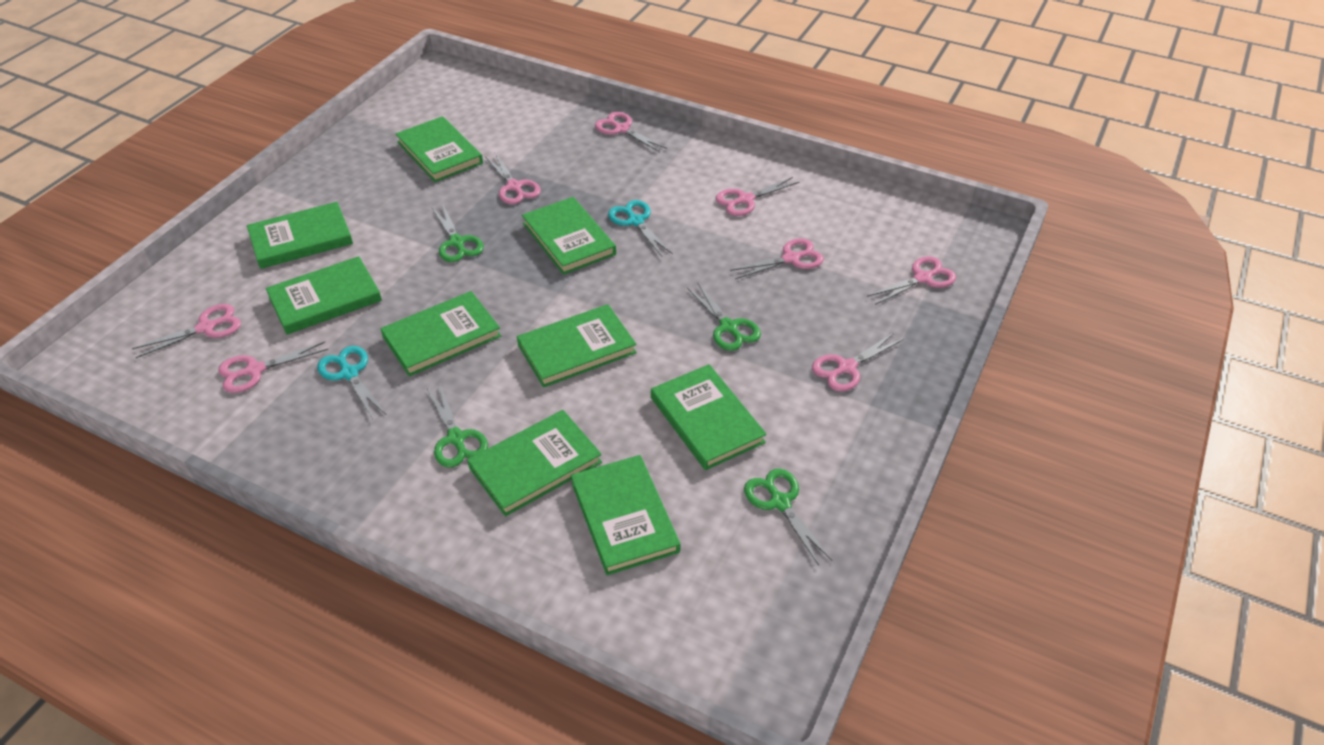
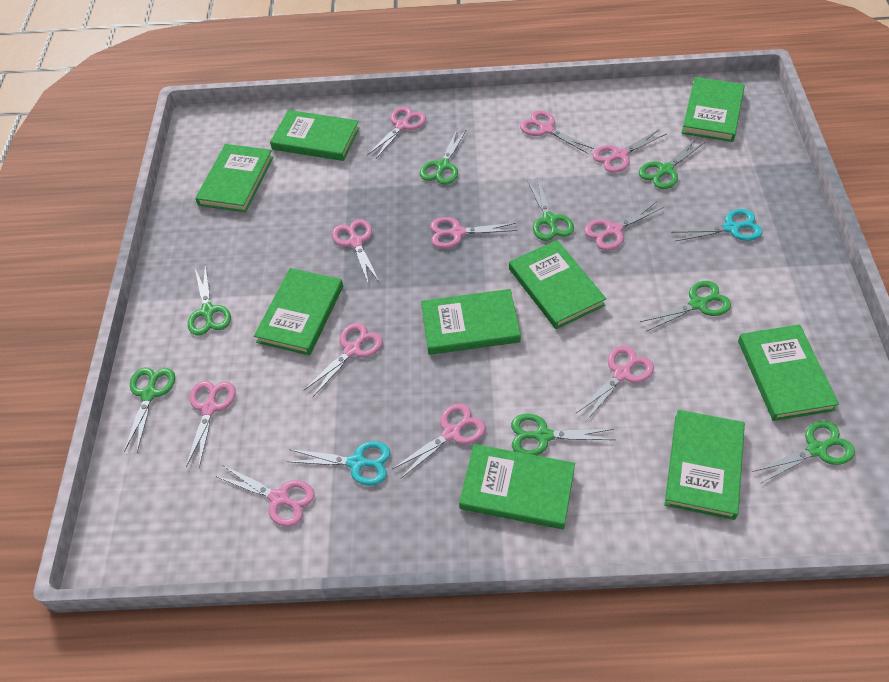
green scissors: [427,385,488,468] [432,205,484,262] [687,283,761,351] [744,469,832,565] = 4 -> [124,367,175,452] [188,264,231,336] [420,129,467,185] [511,413,615,455] [527,177,574,241] [639,139,705,189] [640,281,731,331] [753,421,855,484] = 8
pink scissors: [132,304,241,358] [218,342,328,393] [485,153,541,204] [595,112,667,152] [716,177,799,216] [730,239,824,279] [812,333,904,392] [867,256,956,305] = 8 -> [186,381,236,468] [215,465,315,527] [303,323,383,397] [332,219,380,285] [367,107,426,159] [392,403,486,479] [430,217,517,248] [520,111,594,154] [576,346,654,421] [584,201,664,251] [592,129,666,173] = 11

